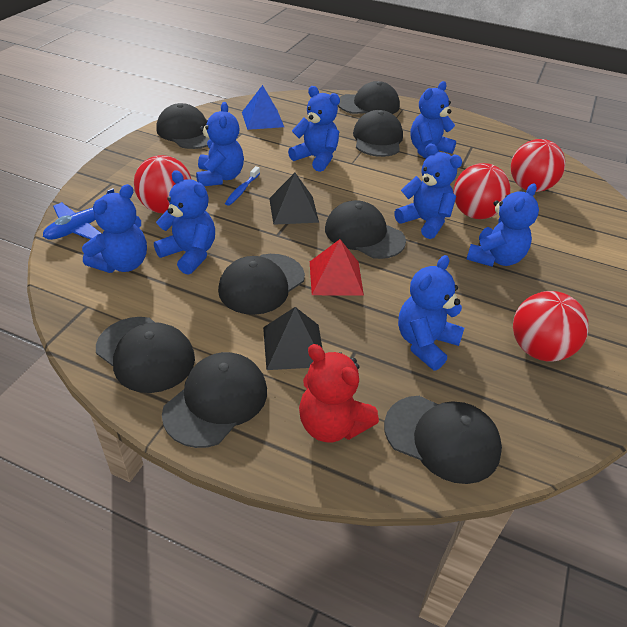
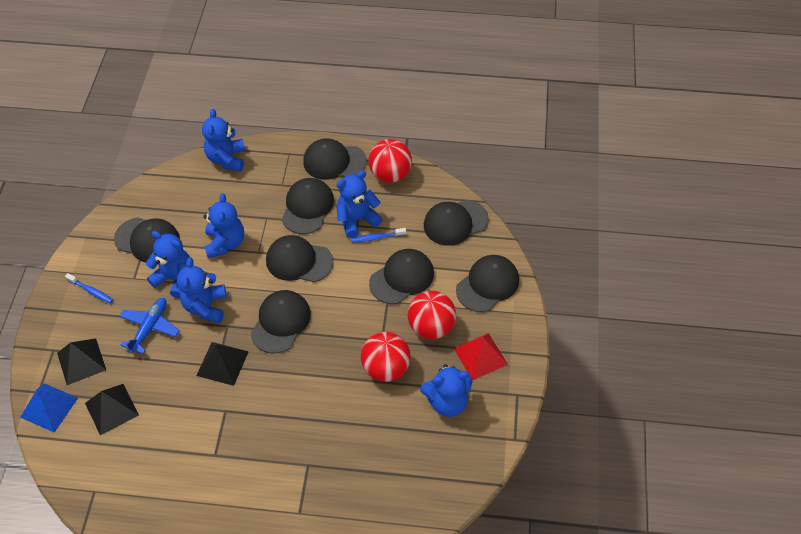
black pyramid: [263,307,322,370] [269,173,319,225] = 2 -> [57,338,106,385] [85,384,139,435] [196,342,249,386] = 3
blue teddy bear: [82,184,147,273] [154,170,215,275] [196,102,244,186] [288,86,340,172] [394,144,462,239] [398,255,464,371] [410,81,456,159] [466,184,539,267] = 8 -> [146,231,190,298] [177,258,227,323] [202,109,245,172] [203,193,244,258] [336,171,383,238] [420,364,473,417] = 6
blue toothbrush: [225,166,260,206] = 1 -> [65,273,113,303] [351,228,406,243] = 2
red ball: [134,155,192,213] [453,163,510,219] [511,139,565,192] [513,291,589,362] = 4 -> [361,332,411,382] [369,139,412,183] [408,291,456,339] = 3
red teddy bear: [299,344,379,442] = 1 -> none = 0

